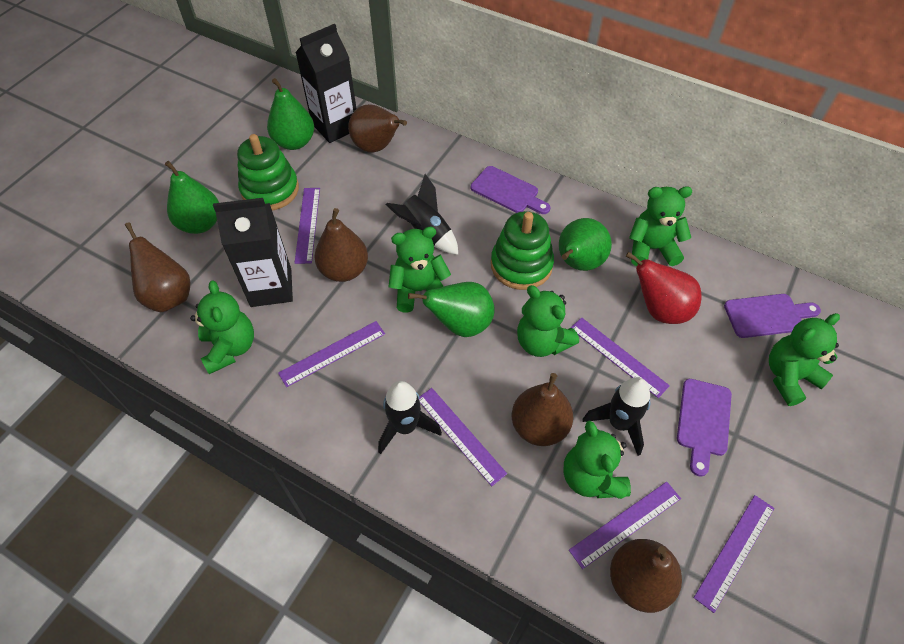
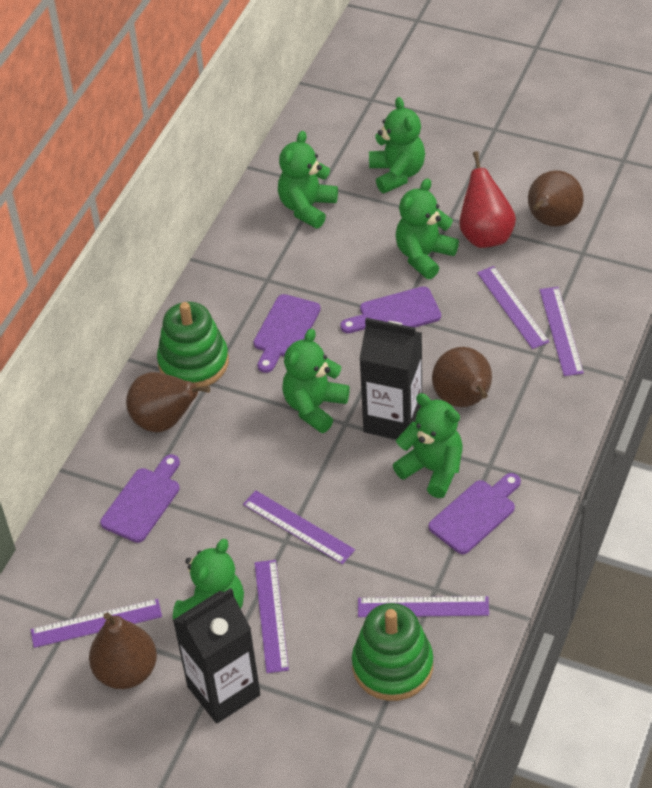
black rocket: [378,381,442,454] [385,174,458,255] [583,377,650,456] = 3 -> none = 0
brown pear: [125,222,190,312] [314,208,368,282] [348,104,407,153] [512,373,573,446] [610,539,682,613] = 5 -> [89,612,157,689] [126,372,210,432] [432,347,492,407] [528,170,584,227] = 4
green pear: [165,161,219,234] [267,78,314,150] [408,282,495,337] [559,218,612,271] = 4 -> none = 0
purple cutting board: [471,166,550,214] [677,379,732,477] [724,294,821,338] = 3 -> [100,454,180,543] [253,294,321,373] [340,286,441,333] [429,473,521,554] = 4

